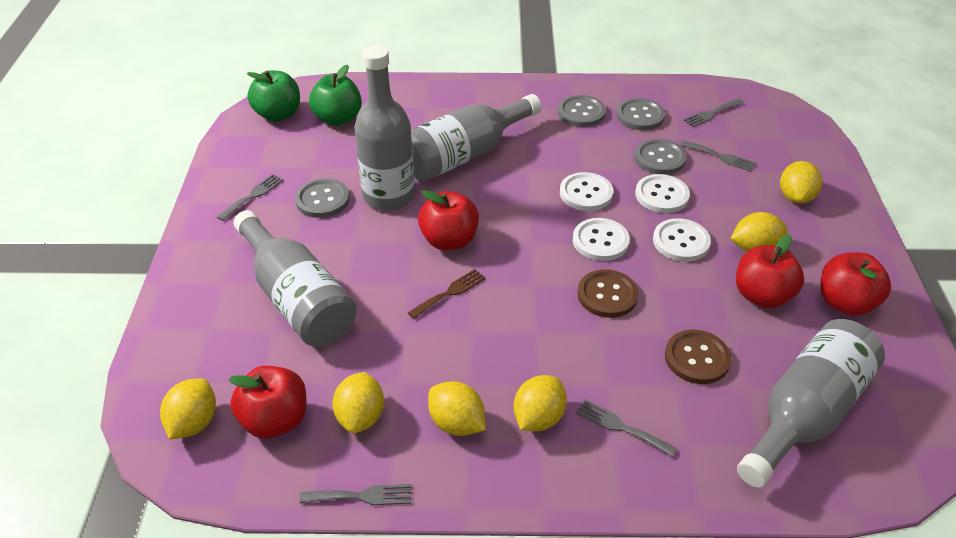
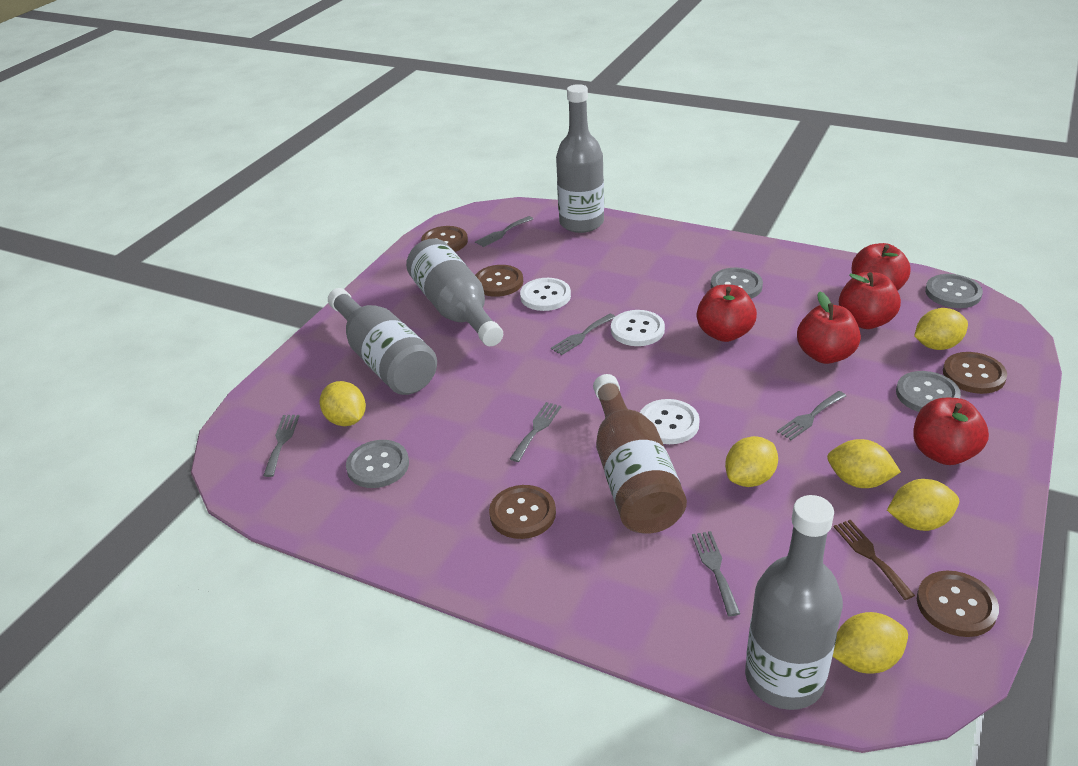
brown bottle: none = 0 -> [593,374,687,533] = 1
brown button: [578,269,639,318] [665,330,731,384] = 2 -> [421,226,468,252] [475,265,523,297] [489,485,556,539] [917,570,999,637] [943,352,1007,394] = 5
green apple: [247,70,300,122] [309,65,362,126] = 2 -> none = 0
grey fork: [217,174,283,221] [300,484,411,505] [576,400,677,457] [680,141,757,172] [683,98,744,127] = 5 -> [263,415,300,477] [475,216,533,247] [510,402,561,462] [551,314,616,355] [692,531,740,616] [777,391,846,440] = 6
red apple: [229,366,306,439] [418,190,479,250] [736,234,804,308] [820,252,891,316] = 4 -> [697,285,757,342] [797,291,861,364] [839,272,901,329] [851,243,911,291] [913,398,989,465] = 5
white button: [560,172,613,211] [573,218,630,261] [635,174,690,213] [653,218,711,262] = 4 -> [520,278,571,311] [611,310,665,346] [640,399,700,444] = 3

